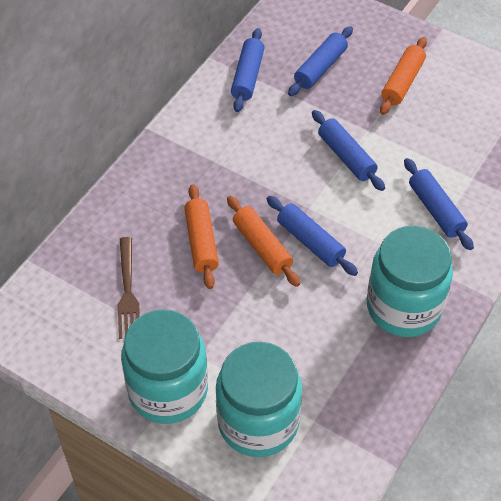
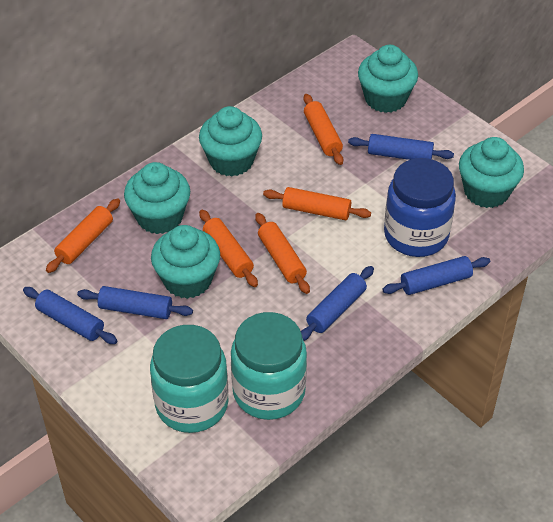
blue jar: none = 0 -> [384,158,456,257] = 1
brown fork: [118,237,140,339] = 1 -> none = 0
orange rolling pin: [184,184,219,289] [227,196,300,287] [380,37,427,115] = 3 -> [46,198,120,273] [199,210,258,287] [255,213,310,294] [263,187,371,220] [304,94,343,165] = 5
turquoise cupcake: none = 0 -> [124,162,190,234] [151,225,220,299] [199,106,262,177] [358,45,418,113] [459,137,524,208] = 5
turquoise jar: [121,309,208,424] [216,342,302,457] [367,226,453,337] = 3 -> [150,325,229,433] [231,312,307,420] = 2

